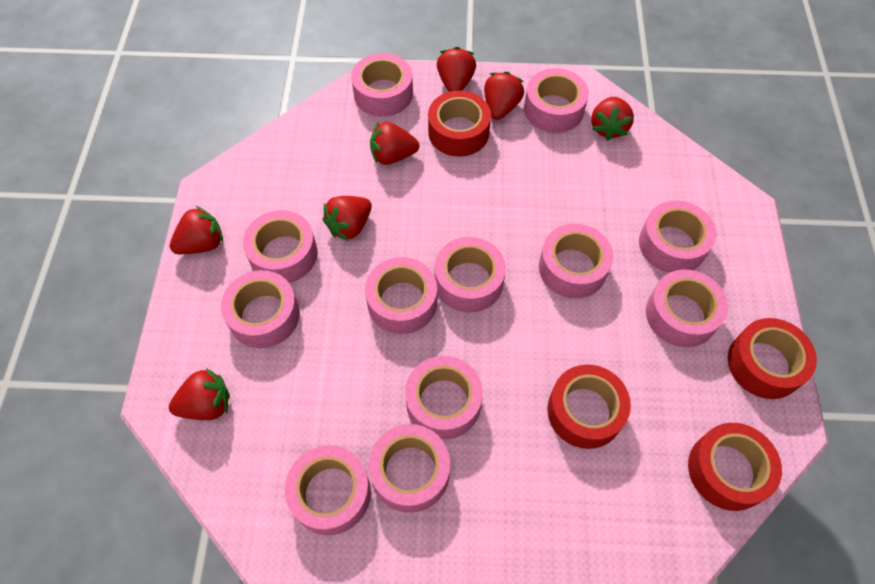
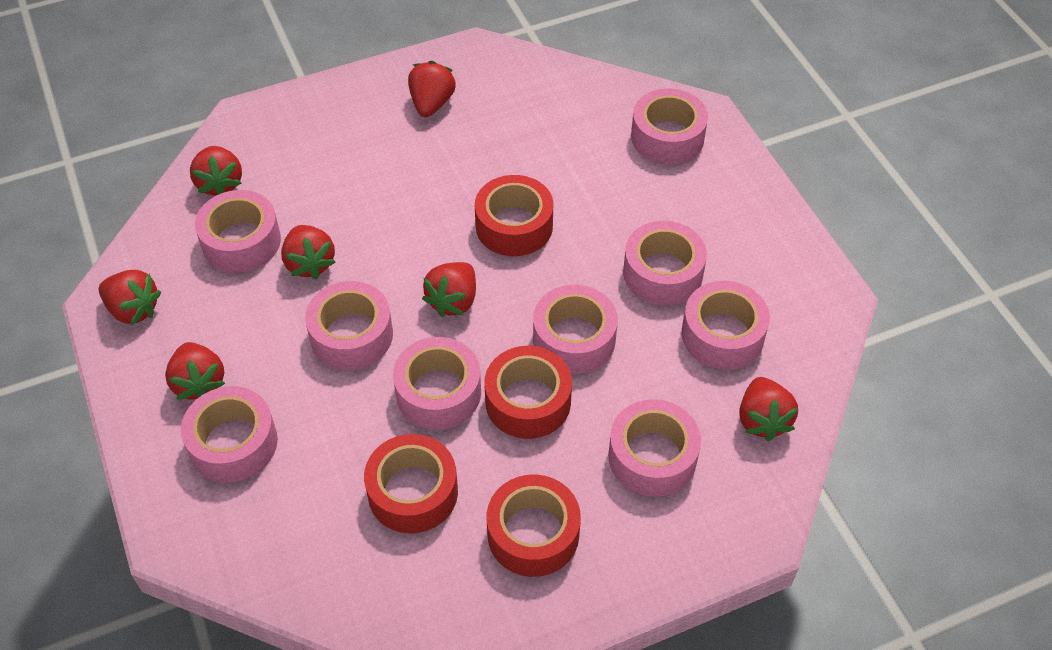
pink tape: [221,270,300,348] [243,210,317,283] [285,445,371,535] [351,53,413,117] [365,257,437,334] [368,424,450,513] [405,356,483,440] [435,237,506,313] [524,68,589,133] [539,224,613,298] [639,201,716,273] [646,270,728,347] = 12 -> [181,386,278,482] [195,190,281,272] [305,281,393,370] [393,337,481,429] [533,285,618,374] [608,399,701,496] [623,221,707,305] [631,89,708,164] [681,281,770,369] = 9

